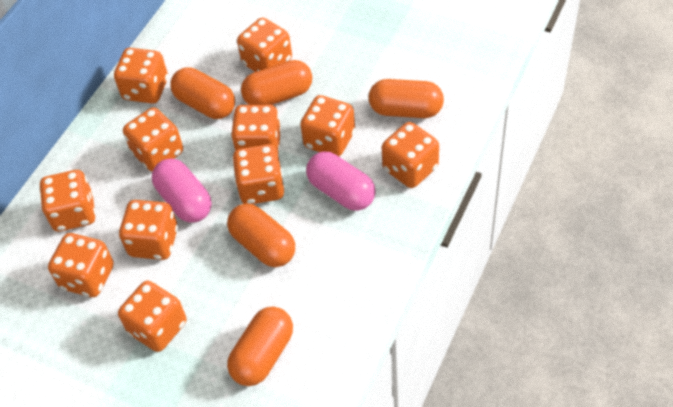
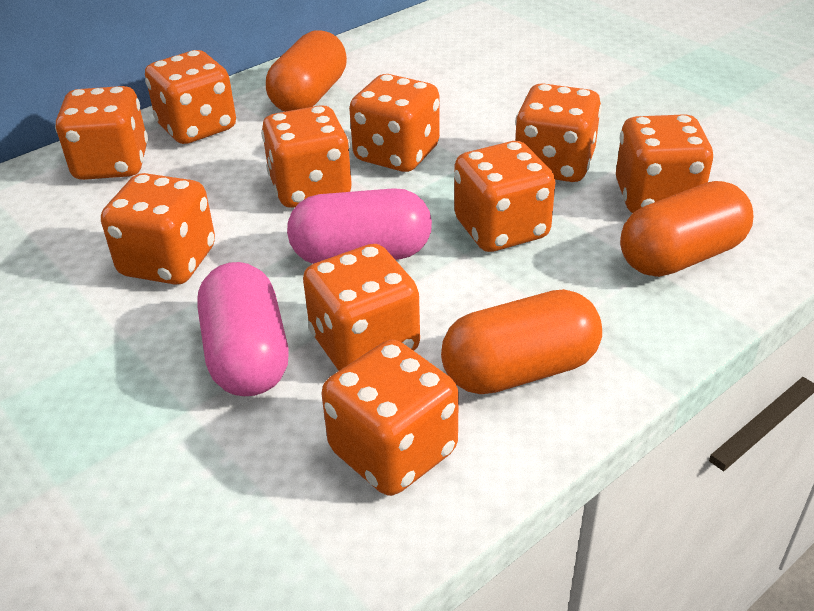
orange capsule: [170,67,235,119] [227,203,295,267] [227,307,293,386] [241,60,312,105] [369,79,444,118] = 5 -> [266,30,347,112] [441,289,602,394] [620,181,753,277] = 3
orange dice: [39,170,96,232] [48,233,114,297] [114,48,168,104] [118,281,186,352] [119,200,178,260] [123,107,183,172] [231,105,281,153] [232,144,284,204] [237,18,292,72] [300,95,355,156] [382,122,439,188] = 11 -> [55,86,148,180] [101,173,215,285] [145,50,236,144] [261,105,352,208] [303,244,420,371] [322,340,459,496] [349,74,440,172] [454,141,555,252] [515,83,602,182] [616,114,714,213] = 10

